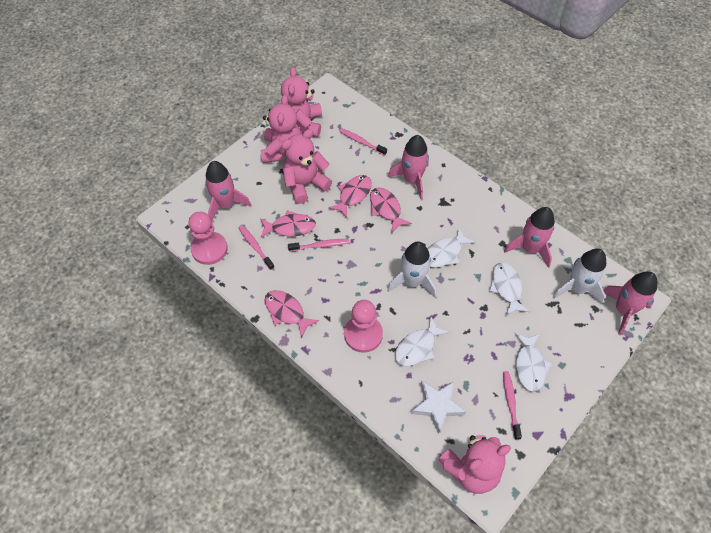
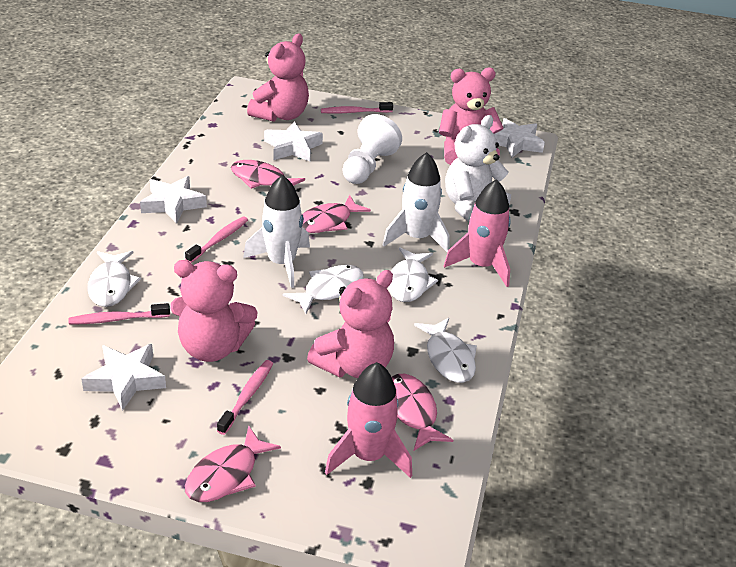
pink pawn: [188,212,228,265] [344,300,383,353] = 2 -> none = 0
pink rocket: [205,161,251,222] [388,135,429,199] [504,207,555,268] [603,271,657,335] = 4 -> [325,362,412,478] [444,179,511,287] = 2
white pawn: none = 0 -> [342,114,402,184] = 1
white star: [411,380,466,434] = 1 -> [81,344,166,411] [140,176,207,224] [264,121,323,161] [494,118,545,158] = 4
white teddy bear: none = 0 -> [445,115,511,222] = 1

